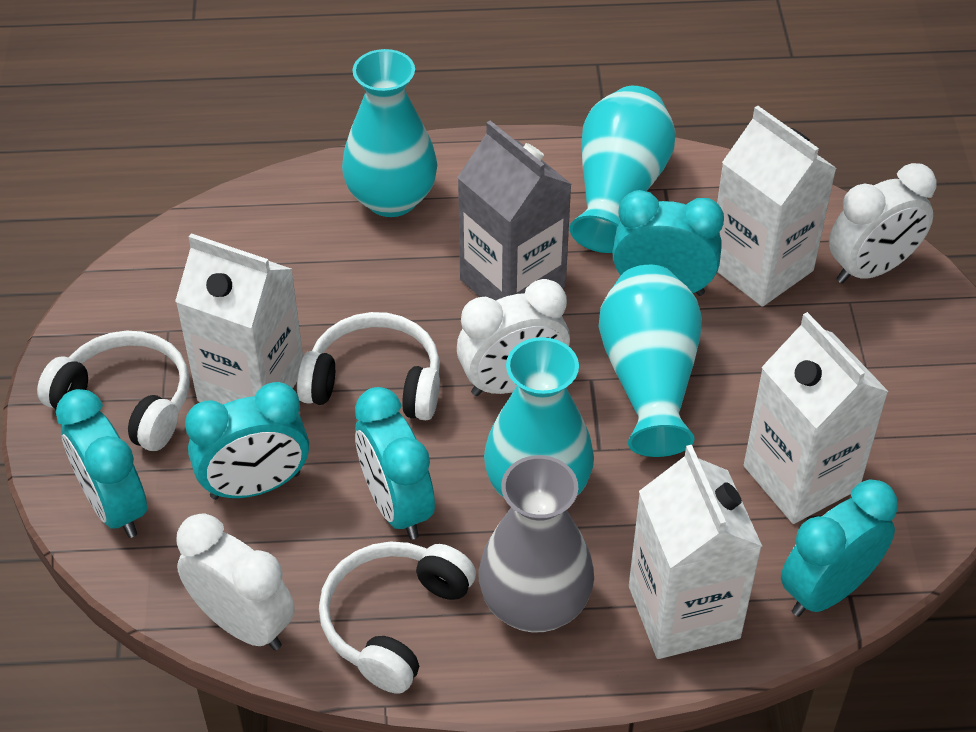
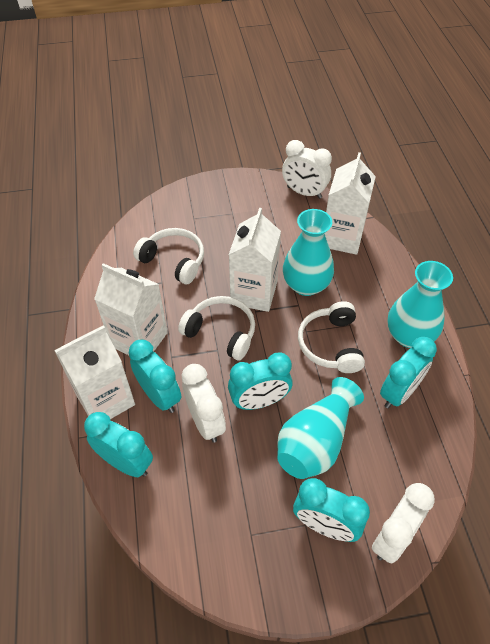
grey carton: [457,120,572,300] = 1 -> none = 0
grey vase: [478,455,594,633] = 1 -> none = 0
turquoise vase: [342,49,437,217] [484,337,594,498] [570,86,676,253] [598,265,702,457] = 4 -> [277,377,364,479] [283,209,334,296] [387,261,453,348] = 3

